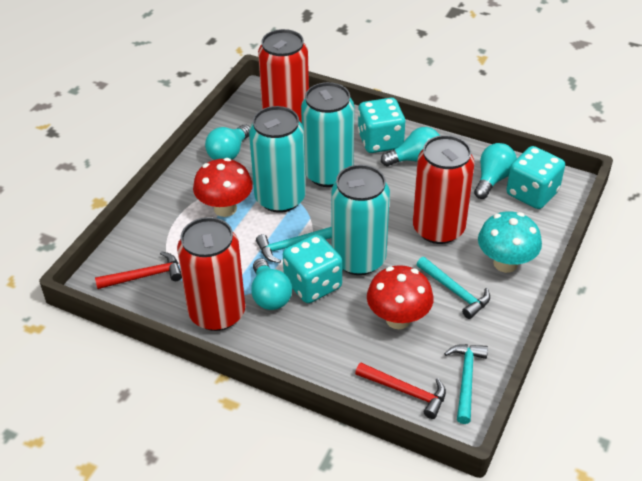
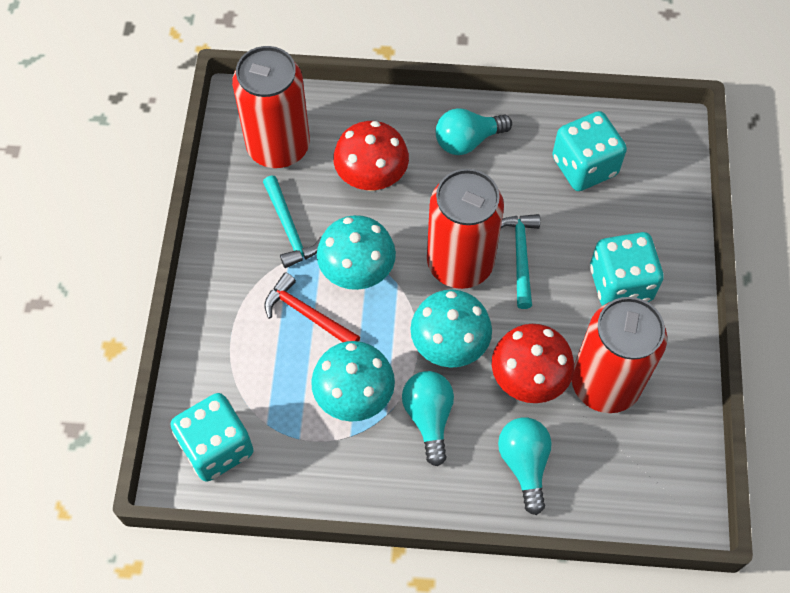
red hammer: [95,251,182,289] [355,362,446,419] = 2 -> [264,272,360,342] = 1
turquoise can: [249,106,306,213] [301,82,354,187] [331,165,390,275] = 3 -> none = 0
turquoise hammer: [256,227,332,263] [416,257,490,319] [444,344,488,424] = 3 -> [263,176,321,268] [501,214,540,309] = 2
turquoise light bulb: [205,124,250,160] [251,258,292,310] [381,127,440,166] [474,143,517,199] = 4 -> [402,371,454,466] [436,108,512,155] [498,417,552,515] = 3
turquoise mushroom: [478,211,542,273] = 1 -> [311,341,395,422] [317,215,396,290] [410,289,492,368] = 3

